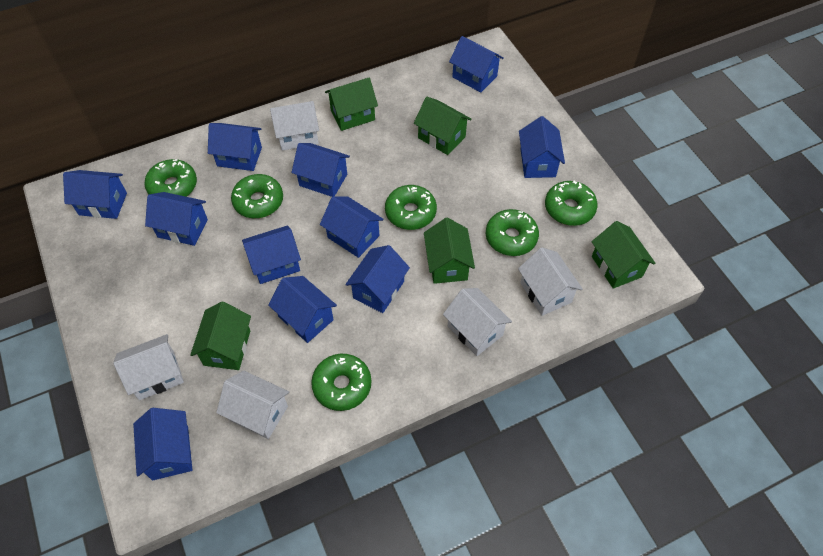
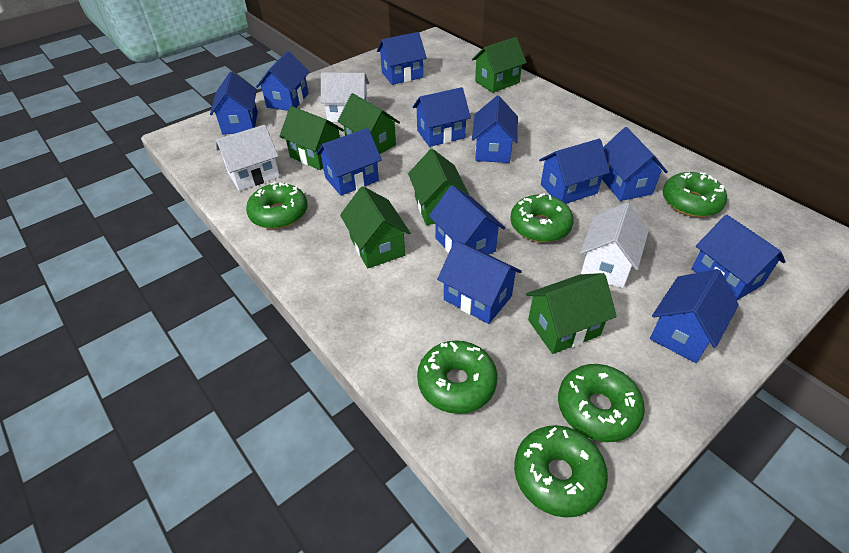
blue house: [63,170,127,219] [133,408,192,480] [145,192,208,246] [208,123,262,171] [242,225,301,284] [268,276,337,343] [291,143,350,197] [320,196,384,258] [345,245,410,313] [449,36,504,93] [519,116,565,178] = 11 -> [210,72,258,135] [256,51,309,111] [316,128,382,196] [377,32,427,85] [413,87,471,147] [429,185,505,255] [437,241,522,324] [472,96,518,163] [539,139,610,204] [602,127,668,201] [650,269,739,363] [692,215,786,300] = 12
green house: [190,301,251,370] [325,78,378,131] [414,97,472,155] [424,218,475,284] [591,221,656,289] = 5 -> [279,106,344,170] [337,93,400,154] [340,186,411,268] [408,149,470,225] [472,37,527,93] [526,273,617,354] = 6
white house: [113,334,184,400] [216,370,289,439] [270,101,319,151] [443,288,512,356] [518,247,583,316] = 5 -> [216,125,280,191] [321,73,369,122] [580,202,649,288] = 3

